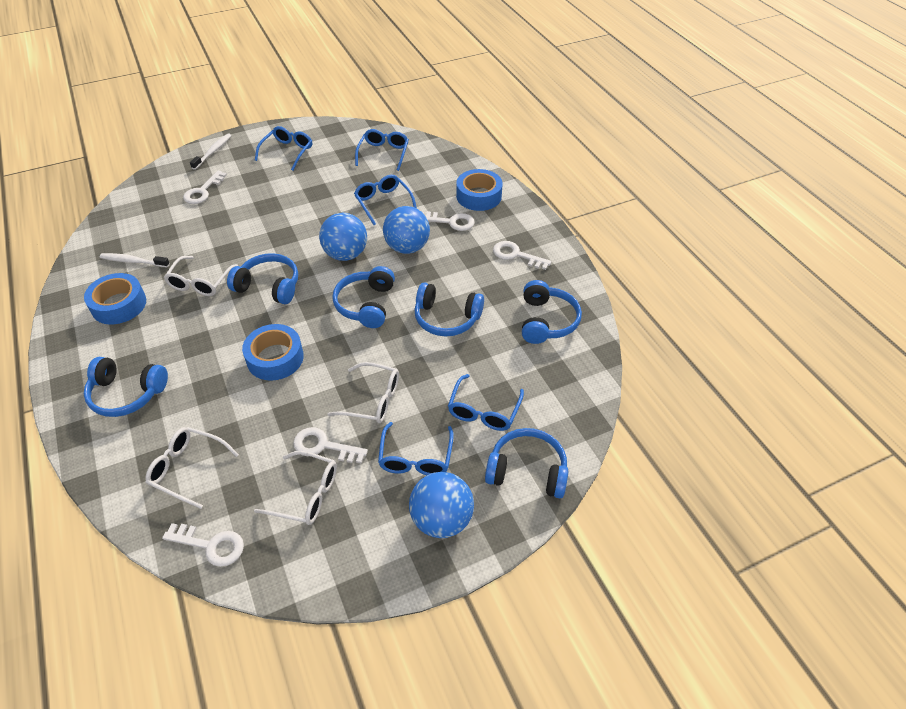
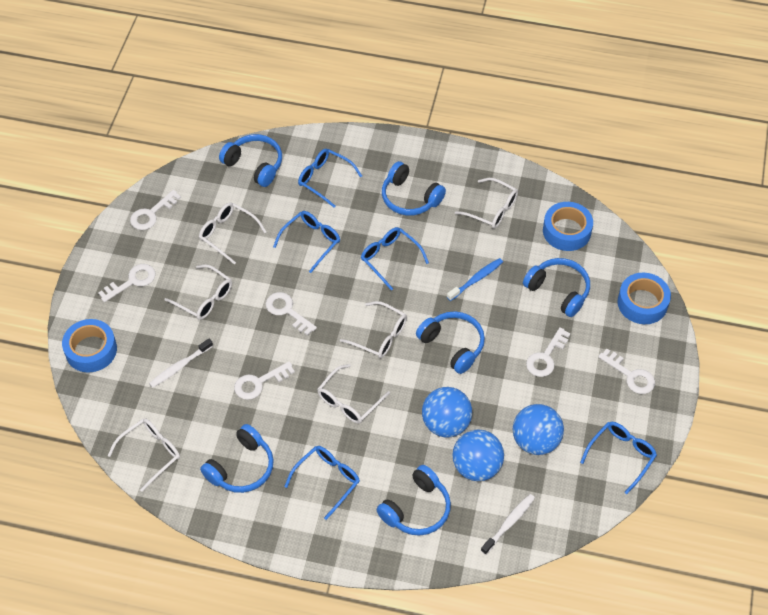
blue toothbrush: none = 0 -> [447,258,503,301] = 1
white glasses: [146,427,239,509] [164,256,238,296] [254,451,337,525] [328,362,399,423] = 4 -> [108,418,180,492] [164,264,232,320] [199,202,266,264] [317,364,390,424] [340,301,407,358] [455,178,518,229] = 6
white key: [162,523,244,567] [183,170,227,204] [293,427,368,464] [422,211,475,231] [493,241,552,270] = 5 -> [98,264,156,302] [130,190,181,230] [234,361,295,400] [266,292,317,336] [526,327,571,377] [598,349,655,394] = 6

